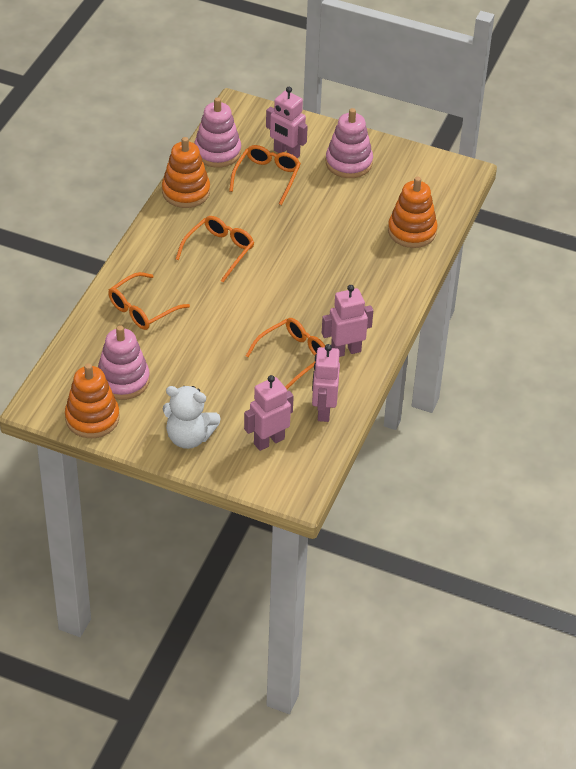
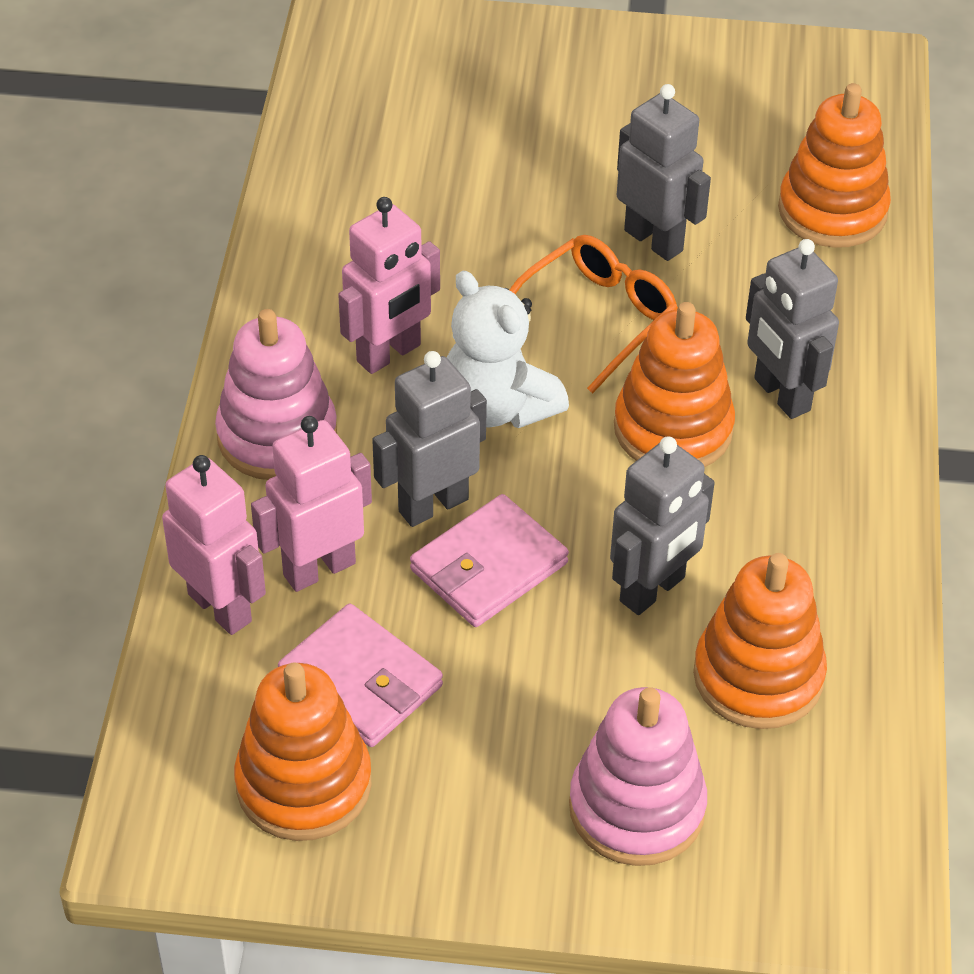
grey robot: none = 0 -> [372,351,487,527] [610,436,715,615] [617,84,711,261] [746,239,839,419] = 4
orange glasses: [108,272,190,330] [176,216,254,282] [229,145,301,205] [246,318,325,389] = 4 -> [509,235,678,393] = 1
orange stacking toy: [65,363,120,438] [162,137,210,208] [388,177,438,248] = 3 -> [234,663,372,841] [614,302,735,467] [693,553,827,729] [778,83,891,248] = 4
pink robot: [244,375,294,451] [266,87,308,158] [312,344,340,422] [322,285,373,357] = 4 -> [162,455,266,635] [251,416,372,592] [338,197,440,374] = 3
pink stacking toy: [98,325,150,400] [194,97,241,168] [326,108,373,178] = 3 -> [215,309,337,480] [569,687,707,866] = 2
pink wallet: none = 0 -> [278,603,443,747] [410,494,569,627] = 2

